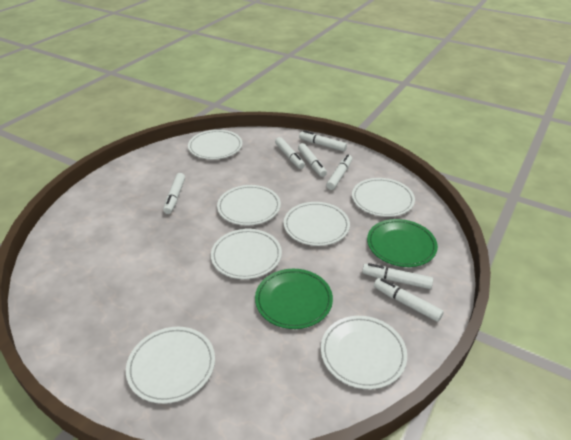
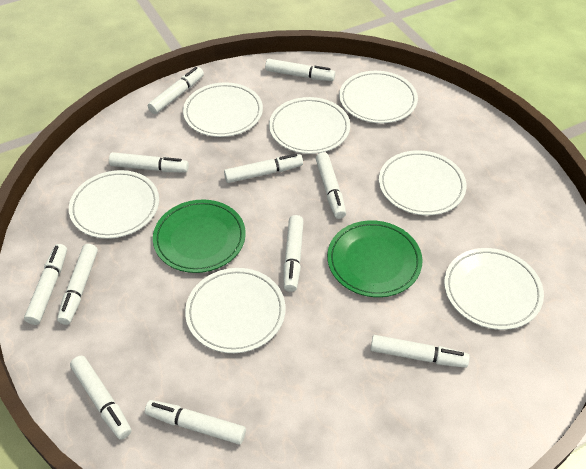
white marker: [163,173,185,214] [275,137,305,169] [298,143,327,177] [299,131,347,151] [326,154,352,190] [362,263,433,289] [374,278,444,322] = 7 -> [24,244,67,325] [57,244,98,325] [70,356,131,440] [109,152,189,173] [145,400,246,445] [148,67,204,114] [224,154,303,183] [265,59,335,81] [284,215,303,292] [316,152,346,219] [371,335,470,368] = 11

